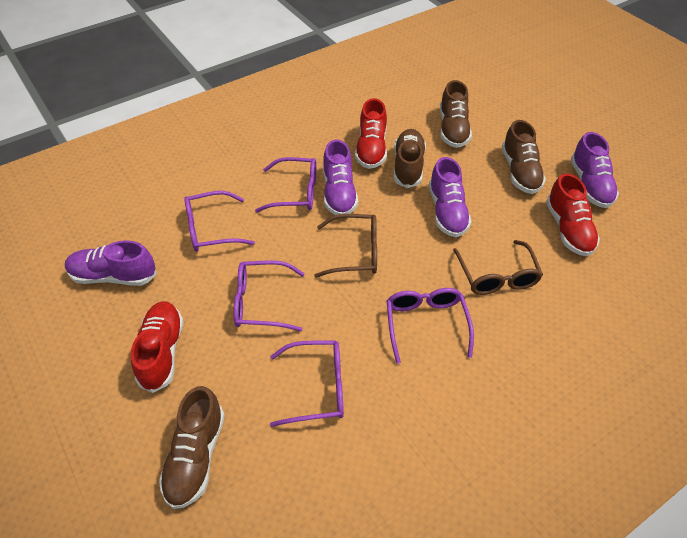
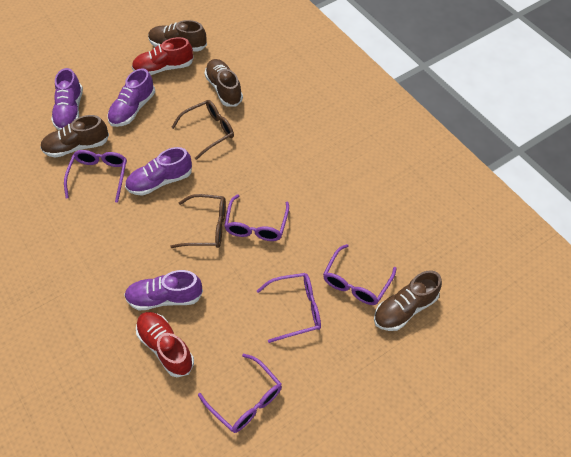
red shoe: [131,301,184,393] [355,98,387,169] [546,173,600,256] = 3 -> [132,37,194,75] [136,312,194,377] = 2

